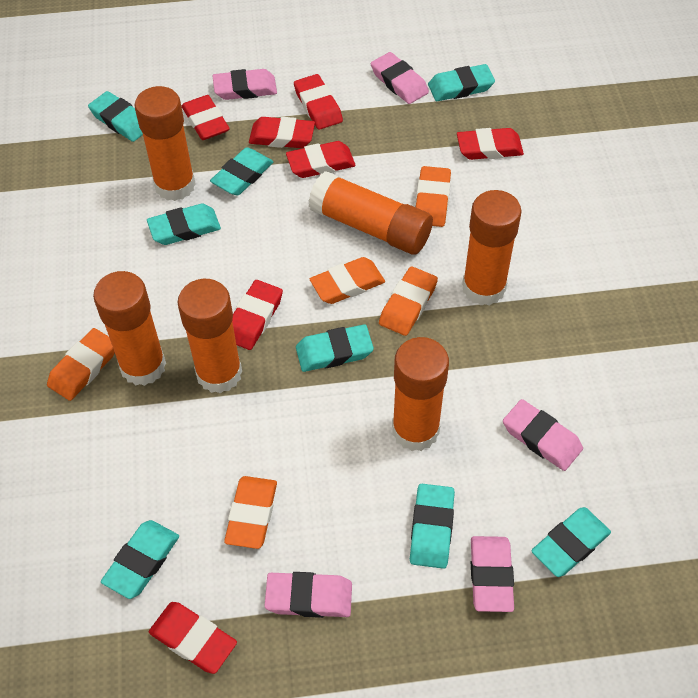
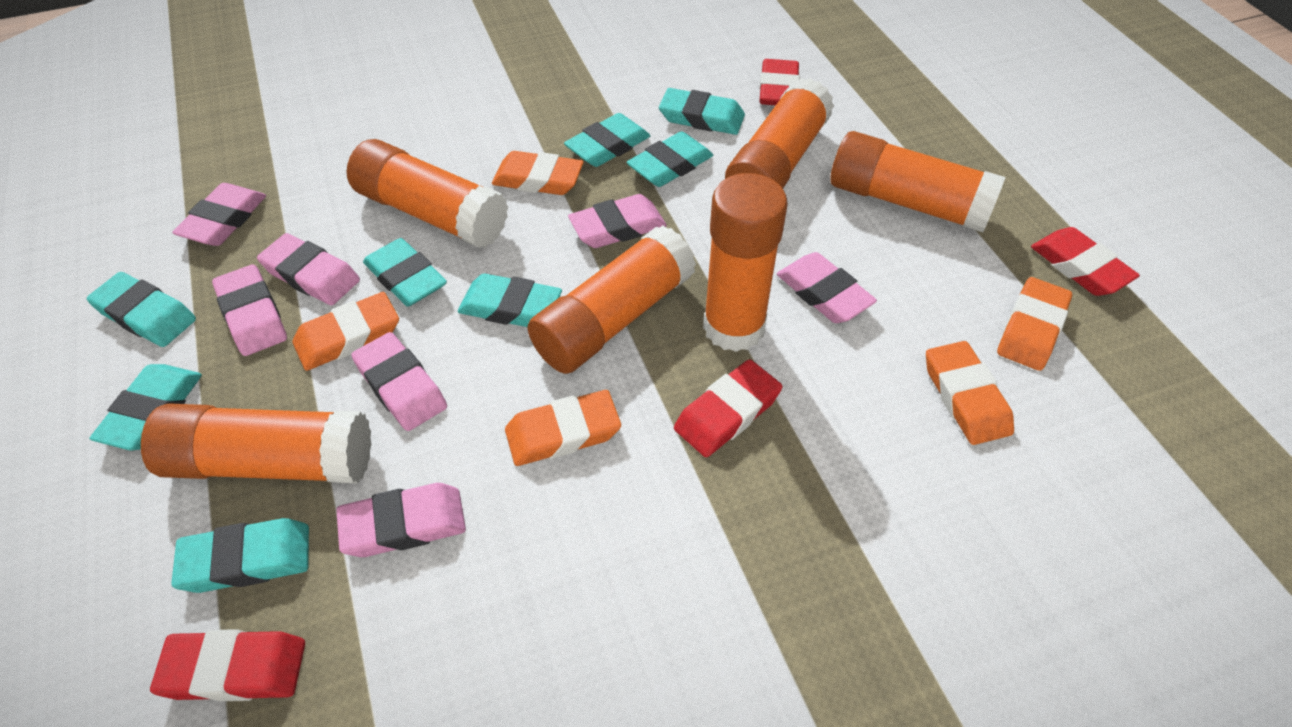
pink eraser: [213,69,277,100] [264,572,352,618] [371,52,429,104] [471,536,514,612] [503,399,583,471] = 5 -> [172,183,266,246] [212,265,287,356] [257,233,360,305] [336,483,466,557] [351,332,447,431] [568,194,667,248] [777,252,877,323] = 7
red eraser: [149,602,237,674] [181,95,230,140] [232,280,283,350] [249,117,315,148] [286,141,356,178] [294,74,343,130] [457,128,524,160] = 7 -> [150,629,305,701] [674,359,783,457] [759,59,800,105] [1031,227,1140,296] = 4

